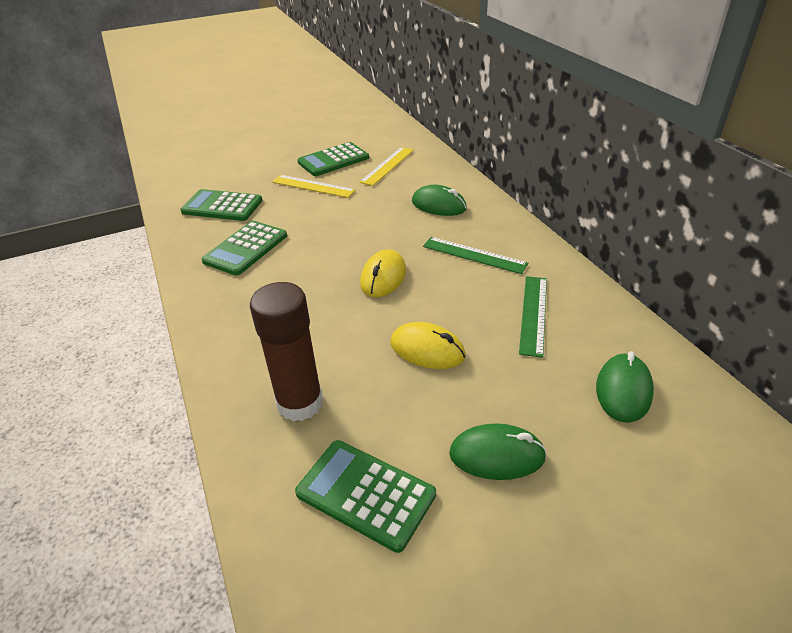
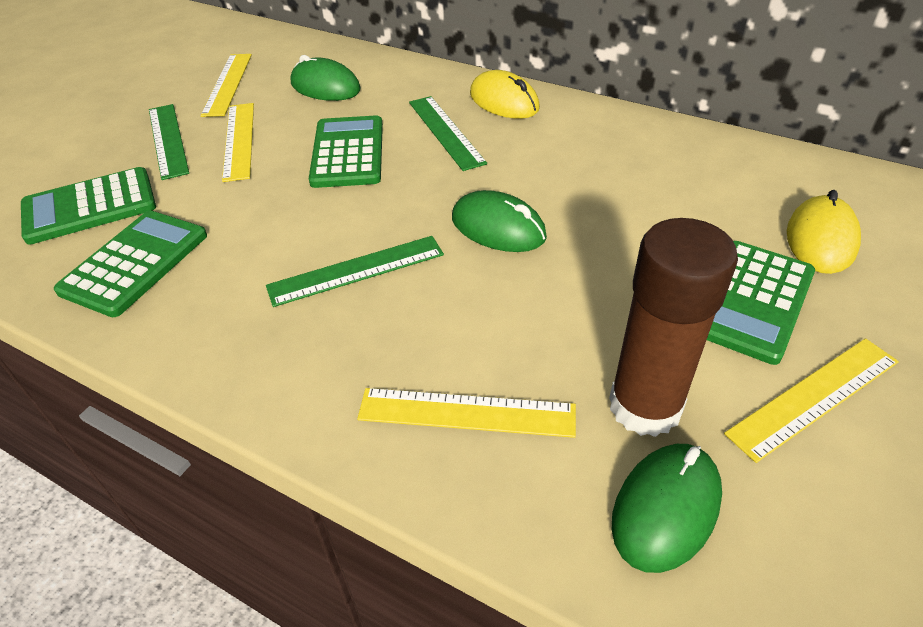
green ruler: [423,237,529,274] [519,276,547,358] = 2 -> [149,104,189,180] [266,236,444,307] [409,96,487,171] = 3
yellow ruler: [272,175,356,198] [359,147,414,186] = 2 -> [200,54,252,117] [222,103,254,182] [357,388,576,438] [724,338,899,463] = 4

